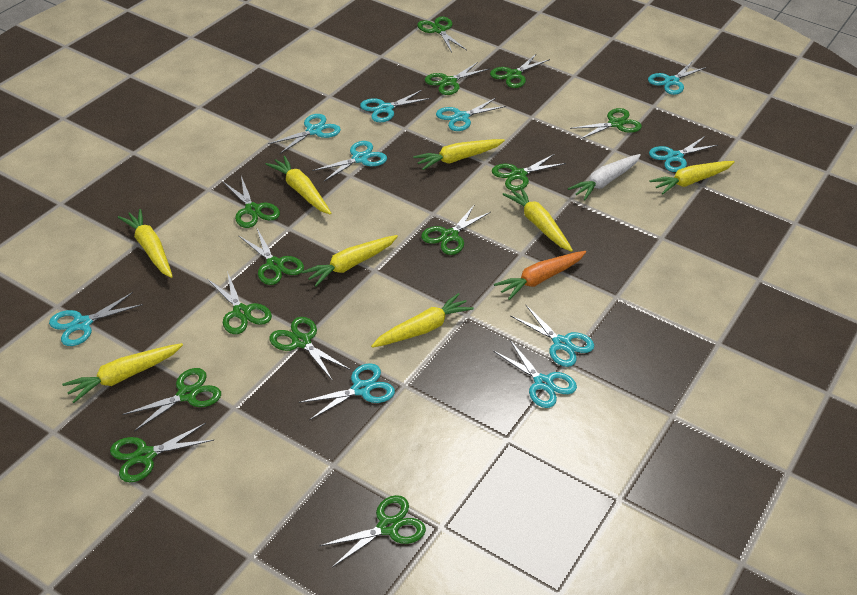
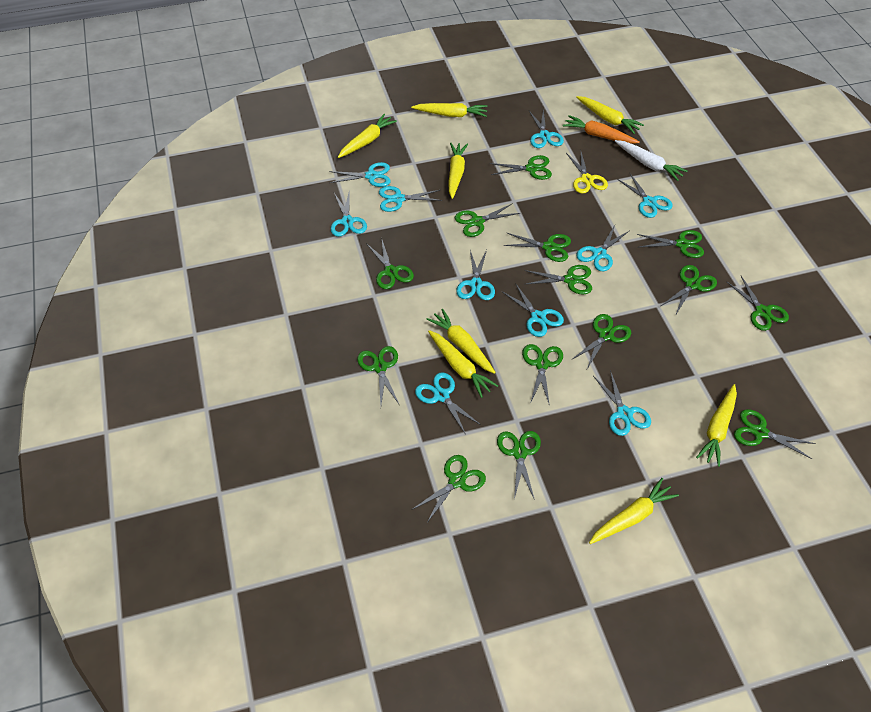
green scissors: [110,423,214,482] [122,368,221,431] [207,271,272,334] [223,176,280,228] [238,229,304,285] [269,317,351,381] [320,495,426,567] [417,16,467,52] [421,204,491,255] [425,62,489,95] [490,53,550,88] [492,154,566,191] [570,108,642,140] = 13 -> [357,346,399,405] [366,237,414,289] [411,455,486,524] [455,203,520,237] [490,155,552,180] [497,431,541,500] [504,233,571,262] [522,344,563,406] [524,265,592,294] [571,314,631,369] [637,230,704,258] [661,265,717,316] [726,276,789,331] [734,409,816,459] = 14
yellow scissors: none = 0 -> [566,152,608,194] = 1

